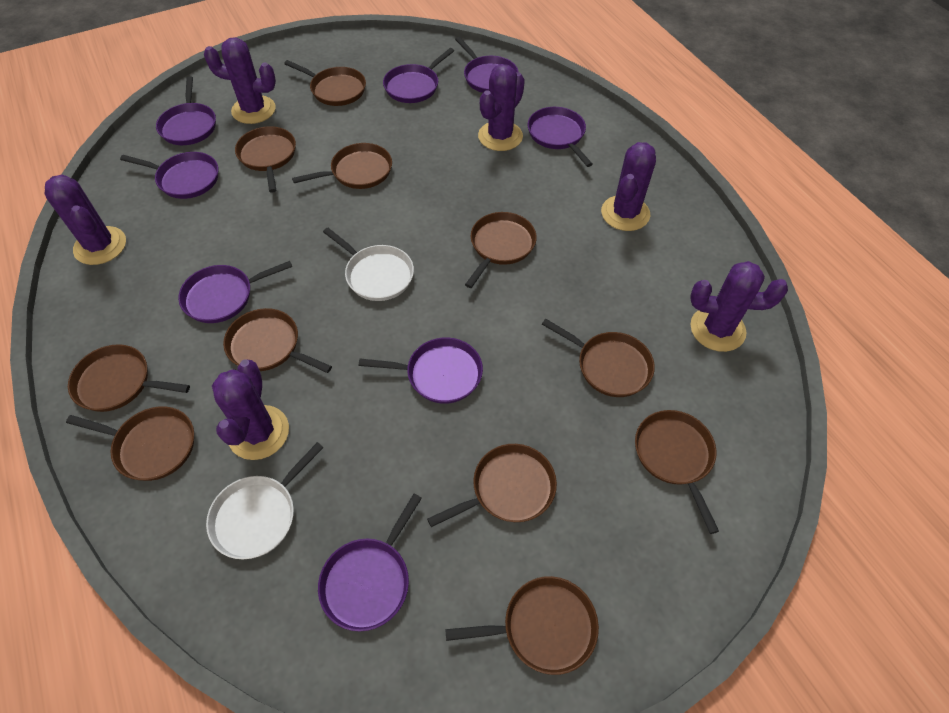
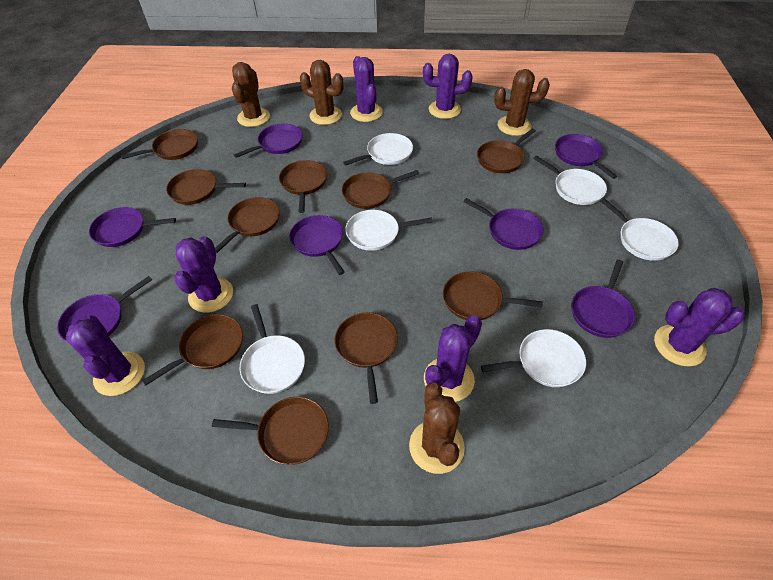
brown cactus: none = 0 -> [232,62,270,127] [300,60,344,125] [409,382,465,474] [494,69,550,136] = 4
brown pan: [66,406,194,481] [68,344,190,412] [223,308,332,373] [235,126,296,192] [284,60,366,106] [292,143,392,189] [427,444,557,527] [446,576,599,675] [465,212,537,288] [542,319,655,397] [635,410,719,534] = 11 -> [121,129,198,160] [142,314,243,386] [166,169,246,205] [212,397,329,465] [215,197,280,254] [279,160,327,213] [335,313,398,404] [342,170,419,209] [443,272,543,320] [477,128,536,173] = 10
purple pan: [120,152,219,199] [156,76,216,145] [178,261,292,323] [318,494,422,631] [359,337,483,404] [383,48,454,103] [455,37,519,93] [528,107,593,167] = 8 -> [57,276,152,342] [89,207,176,247] [234,124,303,158] [289,215,345,275] [463,198,544,250] [555,134,617,179] [571,259,635,338] = 7
white pan: [206,442,324,559] [323,228,414,301] = 2 -> [240,304,305,394] [343,133,413,166] [345,210,432,251] [481,329,586,387] [533,156,607,205] [600,198,679,261] = 6

